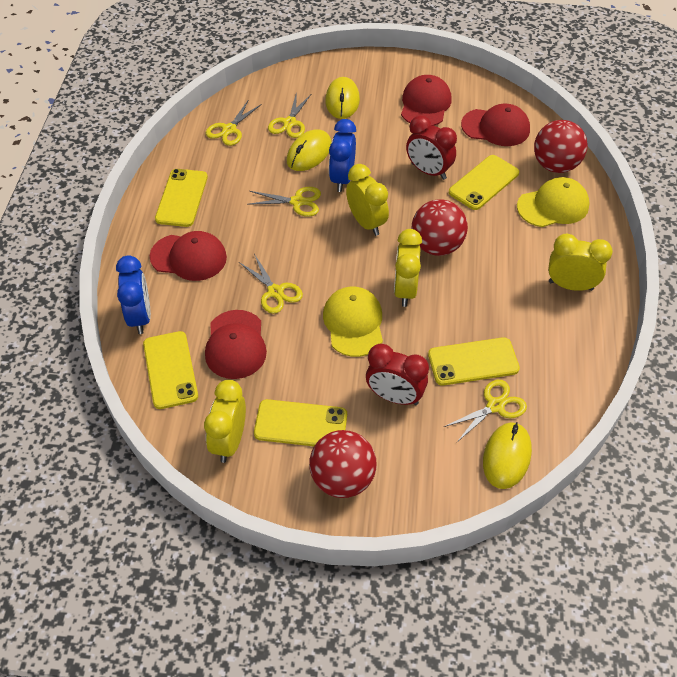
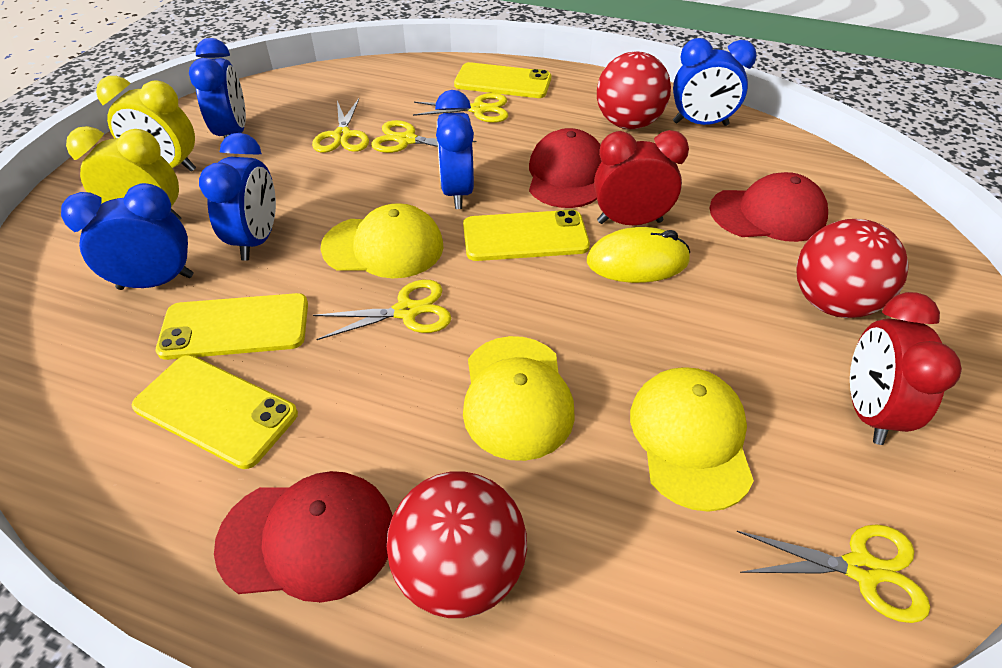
blue clock: [116,255,151,334] [329,119,356,192] = 2 -> [61,183,194,290] [189,38,246,138] [199,133,276,261] [435,90,474,209] [673,38,757,126] = 5
red cap: [150,231,227,281] [205,310,267,379] [401,75,452,126] [461,104,530,146] = 4 -> [214,471,393,603] [529,128,602,208] [710,172,828,242] = 3
yellow cap: [323,287,383,357] [517,177,589,227] = 2 -> [320,203,443,278] [463,336,575,461] [630,367,754,512] = 3
yellow clock: [204,380,246,463] [346,164,389,236] [394,229,422,307] [548,234,613,291] = 4 -> [66,126,181,220] [96,76,196,172] = 2
yellow mouse: [287,130,332,171] [325,77,360,119] [483,422,532,489] = 3 -> [587,227,690,283] = 1
yellow phone: [143,331,198,409] [155,169,208,227] [254,399,347,446] [428,337,520,385] [449,155,519,210] = 5 -> [132,355,298,469] [156,293,308,360] [454,62,551,98] [463,210,590,261] = 4

